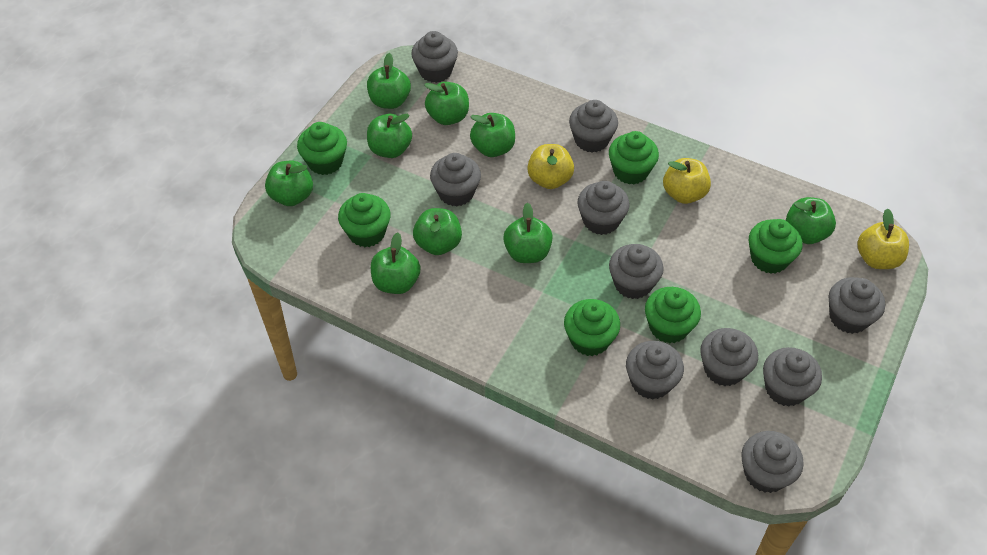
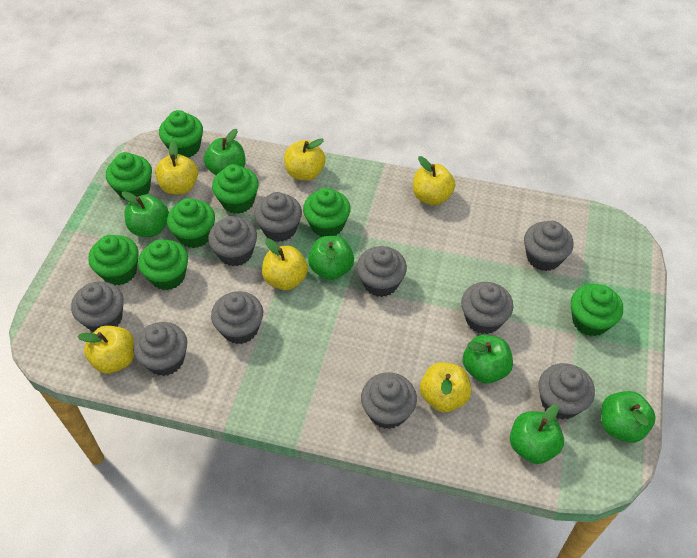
green apple: [265,161,313,206] [367,53,411,109] [367,114,412,158] [371,232,421,294] [413,208,462,255] [424,82,469,125] [470,113,515,157] [503,203,553,263] [786,197,836,244] = 9 -> [122,191,169,237] [204,129,246,175] [308,236,354,280] [463,335,513,383] [510,404,564,464] [601,391,656,443] = 6
green cupcake: [297,122,347,175] [338,193,391,247] [564,299,620,356] [609,131,659,185] [645,287,701,343] [749,219,802,274] = 6 -> [88,235,139,285] [106,152,152,200] [138,239,188,290] [159,110,203,158] [167,198,215,248] [212,164,259,214] [303,188,351,237] [571,284,623,336] = 8
yellow apple: [527,144,574,189] [663,158,711,204] [857,208,909,269] = 3 -> [77,326,134,374] [155,142,198,195] [262,239,308,290] [284,138,325,181] [413,156,455,205] [420,362,471,412] = 6

